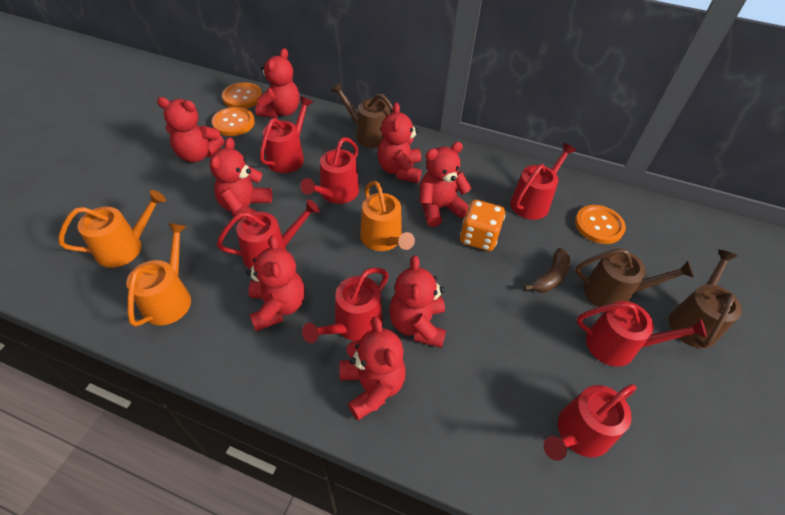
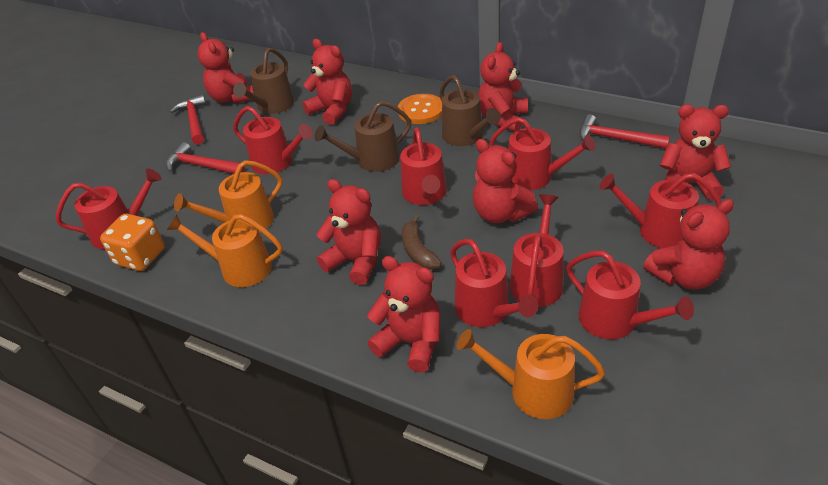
orange button: [212,107,255,136] [222,82,262,108] [575,205,626,244] = 3 -> [398,94,442,124] = 1
red hammer: none = 0 -> [166,142,245,174] [170,94,206,145] [579,114,670,149] = 3
red watering can: [217,199,320,269] [260,96,313,173] [300,137,359,204] [302,268,389,343] [510,143,576,220] [544,384,636,461] [577,301,707,367] = 7 -> [56,169,162,249] [233,106,313,174] [400,127,447,205] [450,239,538,327] [489,117,596,190] [510,194,563,307] [566,251,694,339] [599,173,721,248] = 8

